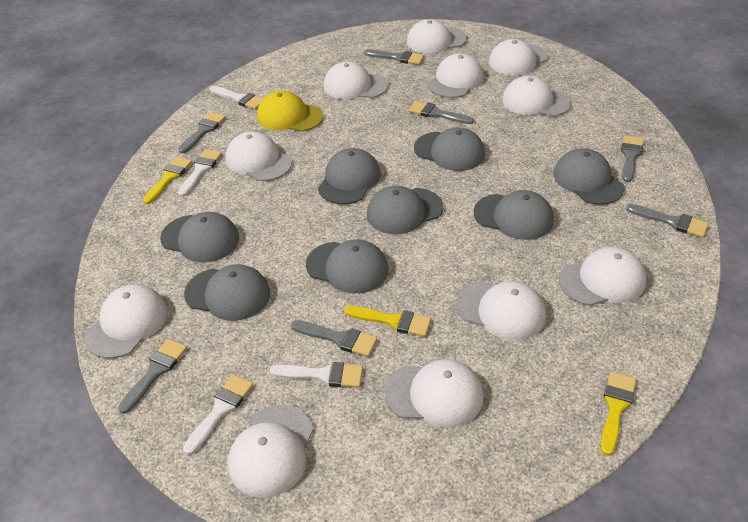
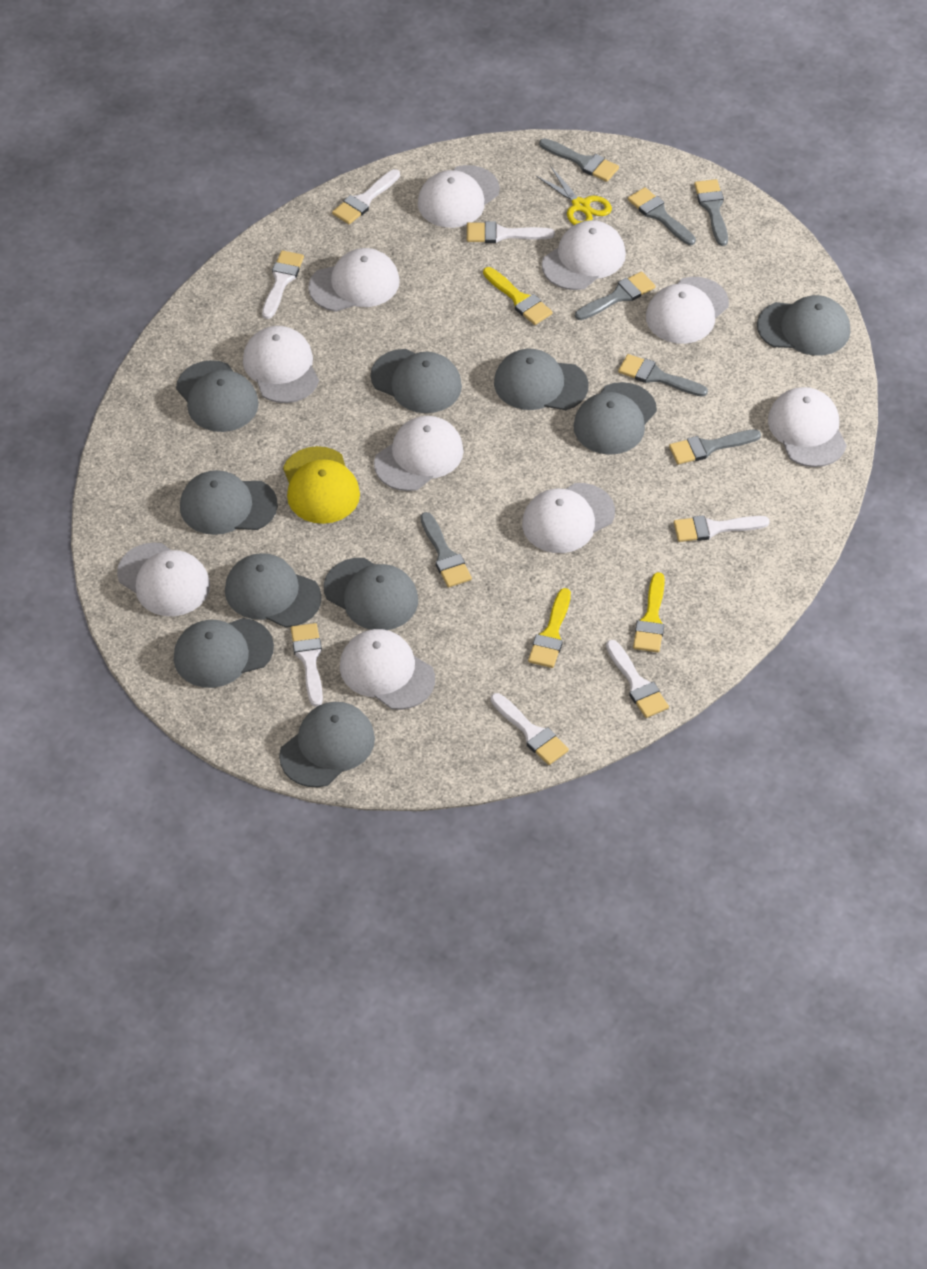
grey cap: [160,212,239,263] [184,264,270,321] [306,240,388,294] [318,148,381,204] [367,186,443,234] [414,128,485,171] [474,190,554,240] [554,149,625,205] = 8 -> [174,618,274,688] [176,360,259,432] [180,470,278,535] [225,553,322,628] [279,702,375,787] [324,558,418,630] [371,349,462,413] [494,348,588,410] [573,382,657,455] [757,295,850,356] = 10
white brush: [178,149,222,197] [183,374,253,455] [210,86,263,110] [269,362,363,388] = 4 -> [262,250,304,319] [291,623,323,707] [332,169,400,224] [467,221,555,243] [491,693,569,765] [606,640,669,718] [674,515,770,542] = 7
white cap: [84,284,168,359] [226,132,292,181] [228,405,314,498] [323,62,388,99] [384,359,484,427] [407,19,467,54] [428,53,484,98] [456,281,546,340] [489,39,548,75] [502,76,571,117] [559,247,646,306] = 11 -> [117,542,210,616] [243,326,319,403] [308,248,400,312] [340,629,435,710] [374,416,464,491] [418,165,500,228] [522,483,615,553] [542,220,626,290] [646,277,729,344] [768,387,847,467] = 10
yellow scissors: none = 0 -> [536,167,612,225] = 1

